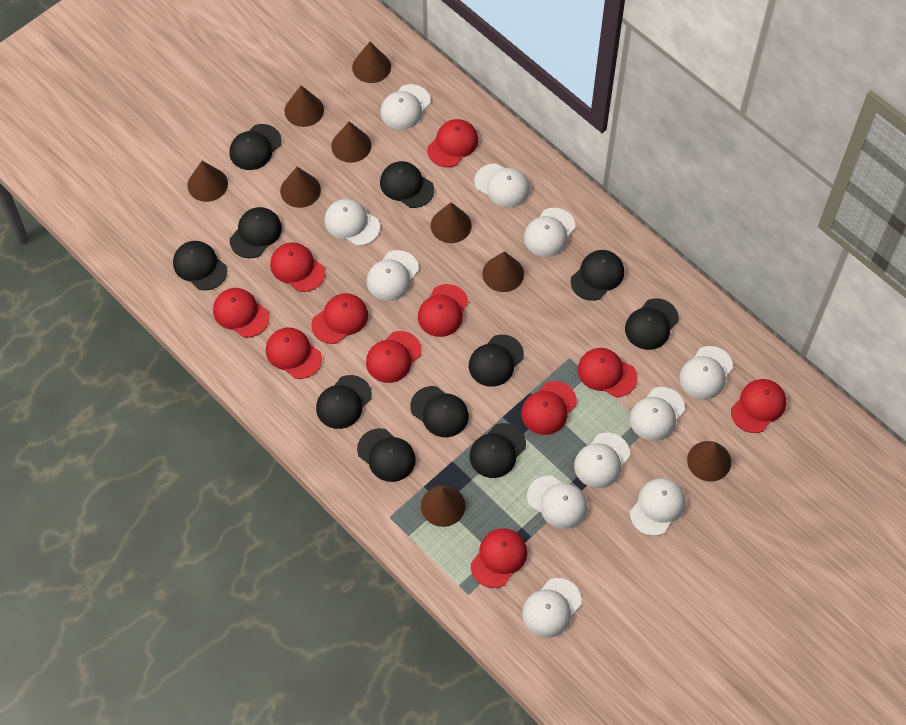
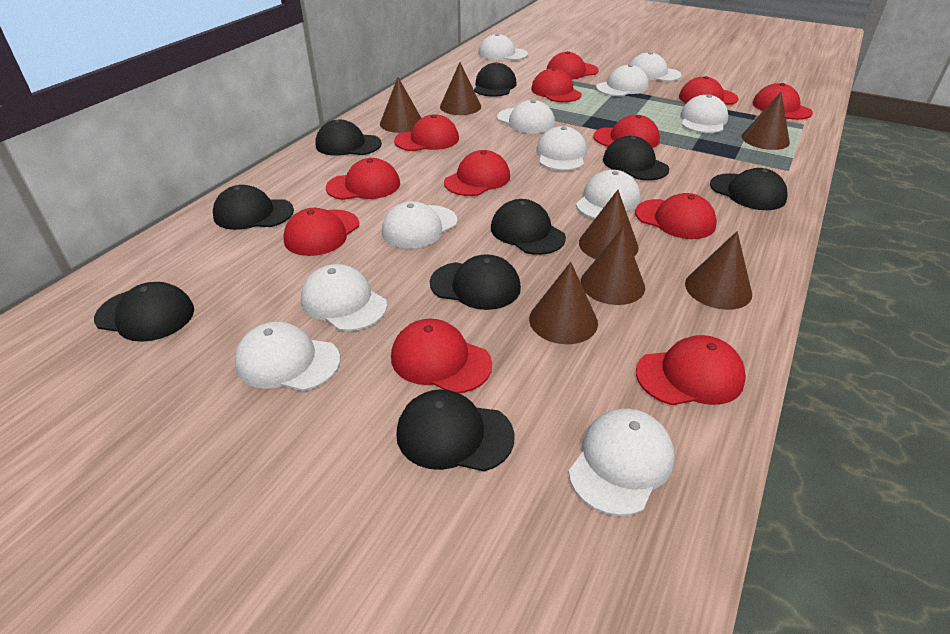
black cap: [173,241,227,291] [229,124,282,170] [230,207,282,258] [316,375,372,429] [357,428,416,482] [380,161,434,208] [410,386,469,437] [469,335,524,387] [470,423,526,478] [571,250,624,301] [625,298,679,350] = 11 -> [94,282,194,342] [213,185,294,230] [315,120,382,156] [396,389,515,472] [430,254,521,310] [474,62,517,97] [491,199,566,255] [603,136,669,180] [710,168,788,210] = 9
brown cone: [187,161,228,202] [280,167,321,208] [284,86,324,127] [331,121,371,163] [352,42,391,83] [421,485,465,527] [431,202,472,243] [482,251,524,292] [687,441,731,482] = 9 -> [380,77,421,133] [440,62,481,115] [529,262,598,344] [579,190,639,259] [581,227,645,305] [685,231,752,310] [742,92,790,150] = 7
red cap: [213,288,269,337] [266,327,322,379] [270,242,325,292] [312,293,368,344] [366,331,422,383] [418,284,468,337] [427,119,478,167] [471,528,527,588] [521,381,577,435] [578,348,638,397] [731,379,786,433] = 11 -> [283,208,359,256] [326,158,400,200] [391,319,492,393] [394,114,459,151] [444,150,510,196] [531,68,581,102] [547,51,599,80] [593,115,660,148] [635,193,717,239] [636,335,746,405] [679,76,739,104] [753,83,813,120] = 12

